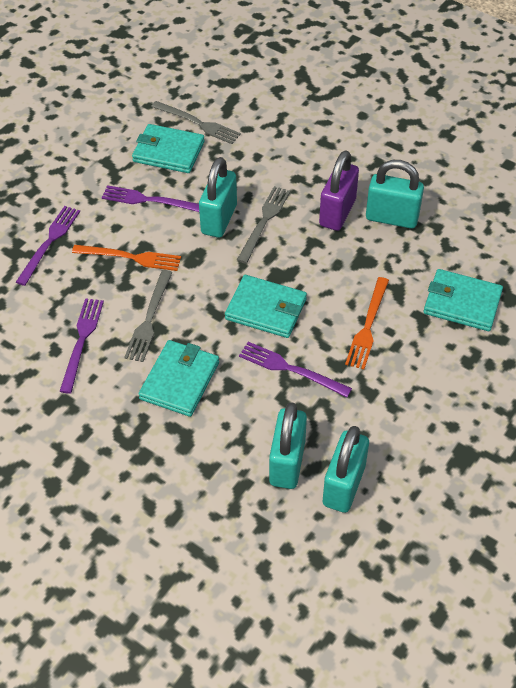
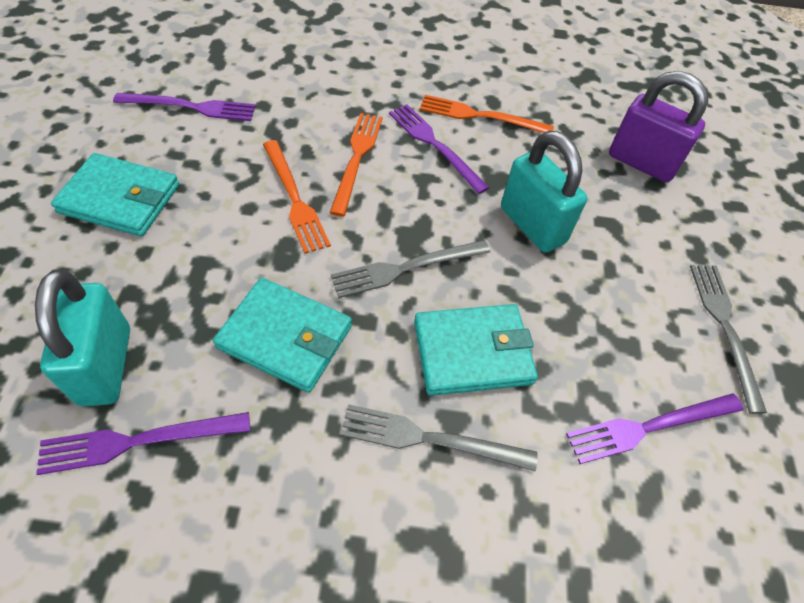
orange fork: [72,245,181,271] [345,277,389,369] = 2 -> [263,140,331,254] [329,113,383,216] [420,95,554,133] = 3
turquoise padlock: [199,157,237,238] [269,402,307,489] [323,426,369,513] [366,160,424,229] = 4 -> [35,270,130,406] [501,131,587,253] = 2
turquoise wallet: [132,124,205,173] [139,340,219,417] [225,275,307,338] [424,269,503,331] = 4 -> [51,153,179,237] [213,278,352,393] [414,304,538,396] = 3

